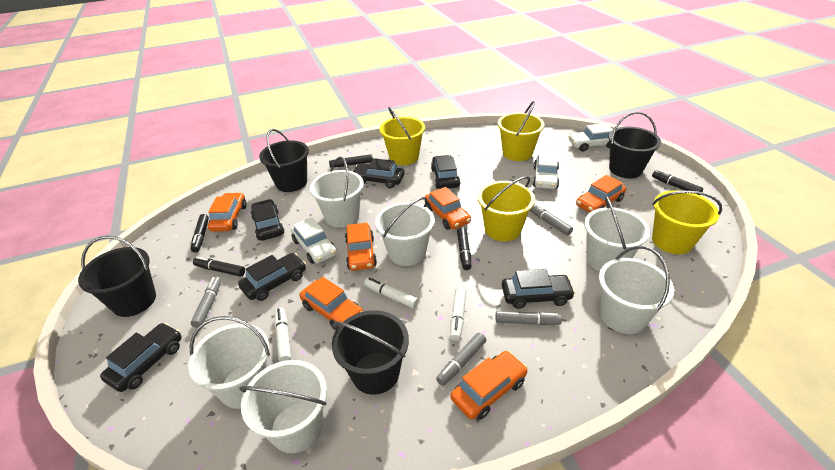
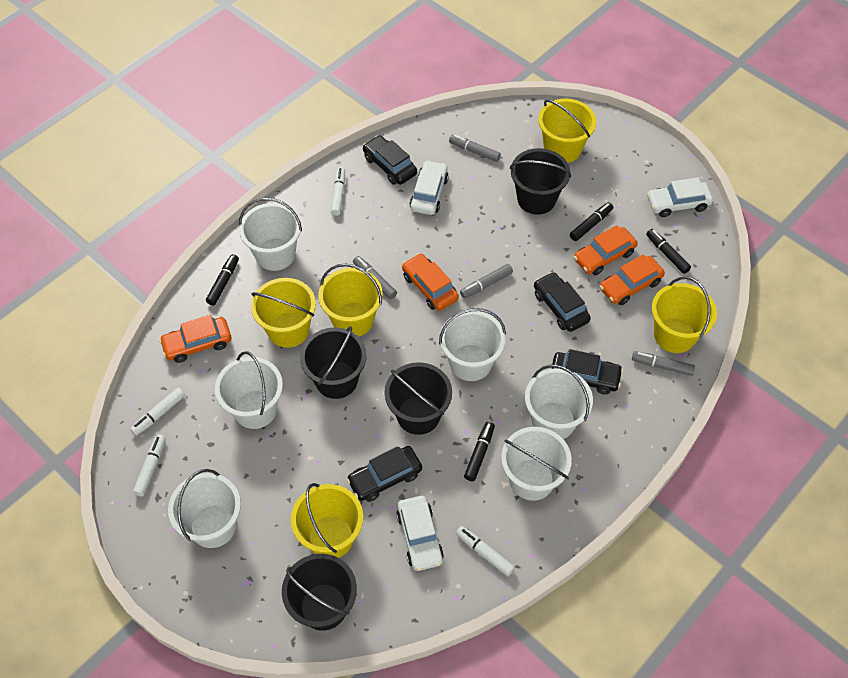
black car: [100,323,182,392] [238,253,306,301] [251,199,285,241] [352,158,405,188] [431,155,460,189] [502,269,575,309] = 6 -> [346,446,422,502] [363,135,417,185] [534,272,591,332] [551,349,623,394] = 4
black marker: [191,214,209,253] [193,257,245,277] [329,154,373,167] [457,227,471,270] [652,170,703,195] = 5 -> [206,254,239,305] [464,422,495,482] [570,202,613,241] [646,229,691,274] = 4
orange car: [208,192,247,232] [299,277,363,331] [345,223,377,271] [424,187,471,230] [451,351,528,420] [576,175,626,213] = 6 -> [159,315,231,363] [402,253,459,311] [574,225,638,275] [600,254,665,305] = 4
white marker: [275,307,291,362] [364,278,419,309] [450,286,466,341] = 3 -> [130,387,185,436] [133,434,166,497] [330,167,345,216] [456,526,515,576] = 4
yellow bucket: [379,107,425,165] [478,176,535,241] [498,101,544,161] [652,190,722,254] = 4 -> [251,278,316,348] [291,483,363,558] [318,264,383,337] [538,98,596,163] [652,276,717,353] = 5

